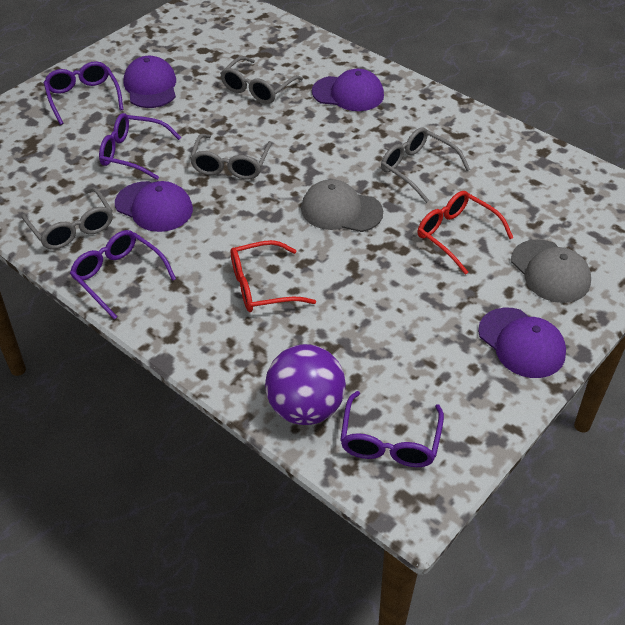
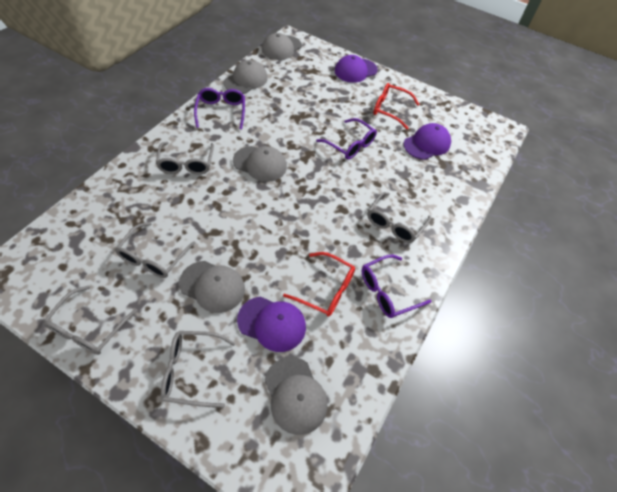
grey cap: [301,179,383,232] [511,239,591,303] = 2 -> [179,261,245,313] [224,60,268,94] [233,146,287,182] [262,33,302,60] [265,357,327,435] = 5
grey glasses: [22,187,113,250] [190,134,272,179] [220,56,303,104] [381,127,470,203] = 4 -> [43,285,137,355] [115,222,196,278] [156,142,214,175] [161,331,235,408] [367,192,431,243] = 5
purple ball: [265,344,346,425] = 1 -> none = 0
purple cap: [115,181,193,232] [124,56,176,108] [312,69,384,111] [478,308,566,378] = 4 -> [237,297,306,352] [334,55,378,83] [404,123,451,160] = 3
purple glasses: [44,61,123,125] [70,230,176,320] [99,113,181,180] [340,391,444,467] = 4 -> [194,88,245,129] [316,118,377,159] [361,255,431,318] = 3

